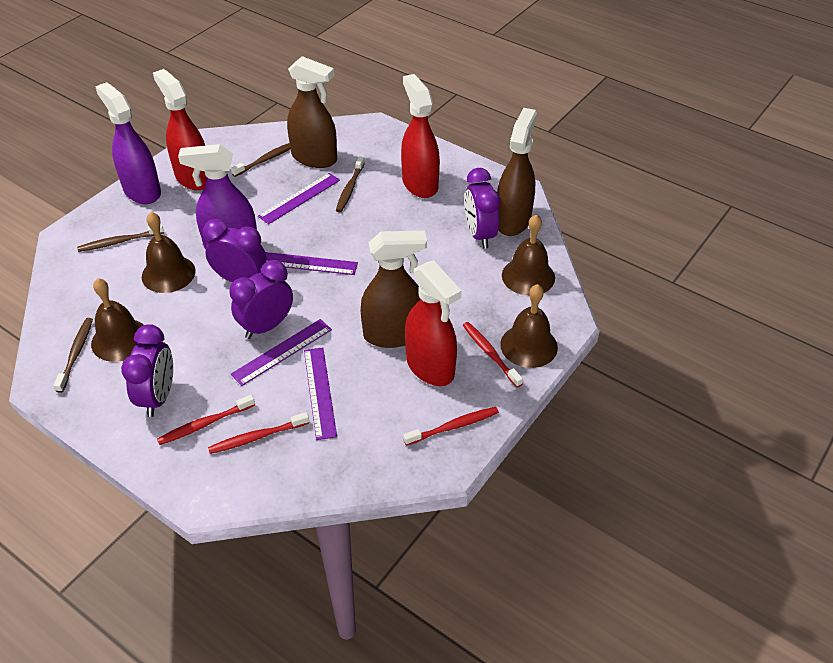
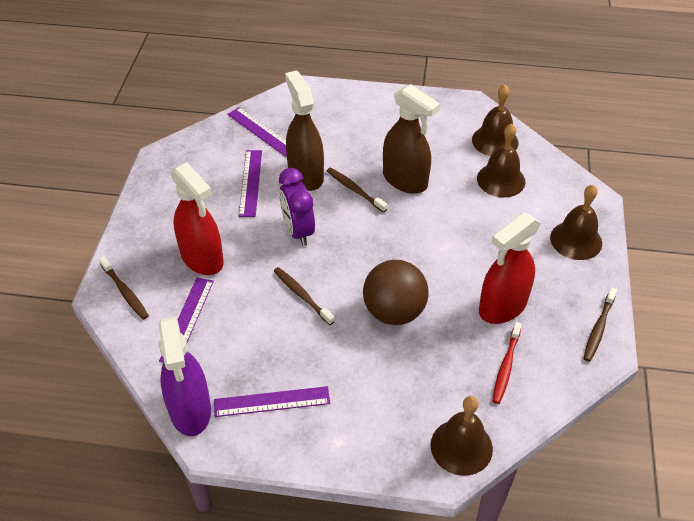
brown ball: none = 0 -> [363,260,428,325] = 1
brown spray bottle: [287,56,337,168] [361,231,427,348] [497,108,537,236] = 3 -> [285,70,324,191] [383,84,440,194] = 2
purple clock: [121,324,173,417] [203,219,267,282] [229,260,293,339] [465,168,500,248] = 4 -> [279,168,315,246] = 1
purple spray bottle: [95,82,161,204] [178,144,257,249] = 2 -> [159,316,211,436] = 1
red spray bottle: [153,69,206,190] [401,74,440,198] [405,260,462,386] = 3 -> [170,162,224,275] [479,212,541,324] = 2
red toothbrush: [157,395,255,445] [208,412,309,454] [403,407,499,446] [463,322,523,387] = 4 -> [492,322,522,404] = 1

